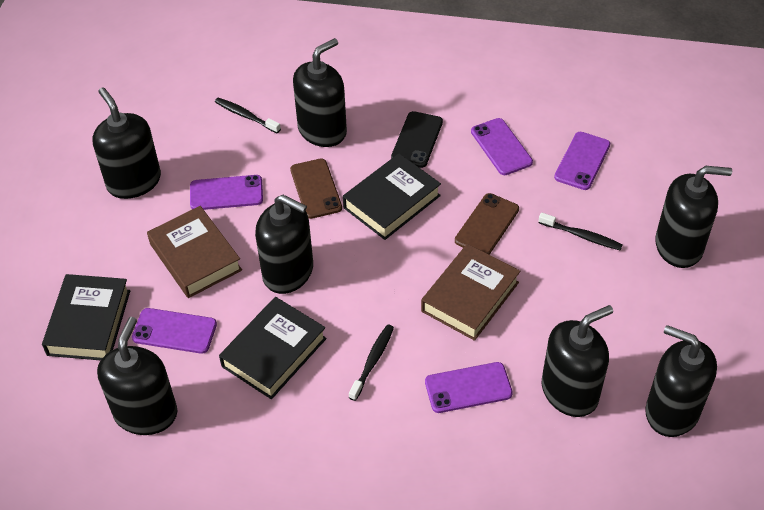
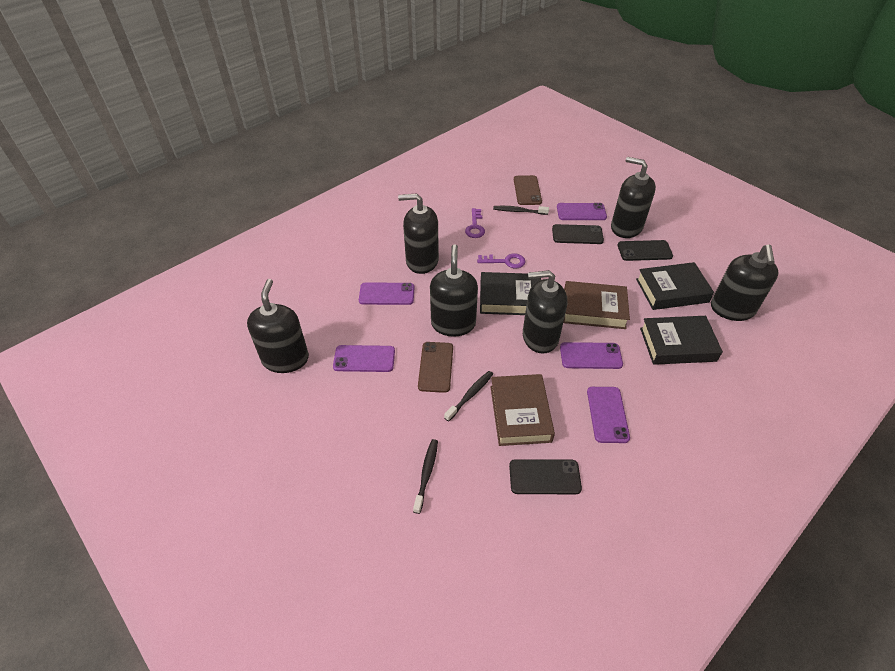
black phone: [391,111,443,168] = 1 -> [509,459,582,494] [552,224,604,244] [618,240,673,261] = 3
black soap dispenser: [93,87,161,199] [97,317,177,435] [255,194,313,294] [293,38,347,147] [542,305,613,417] [645,325,717,437] [655,166,732,268] = 7 -> [247,279,309,373] [398,193,439,274] [430,244,478,337] [523,270,567,354] [611,157,656,238] [711,245,779,321] = 6
purple key: none = 0 -> [465,208,485,238] [477,253,525,268] = 2

